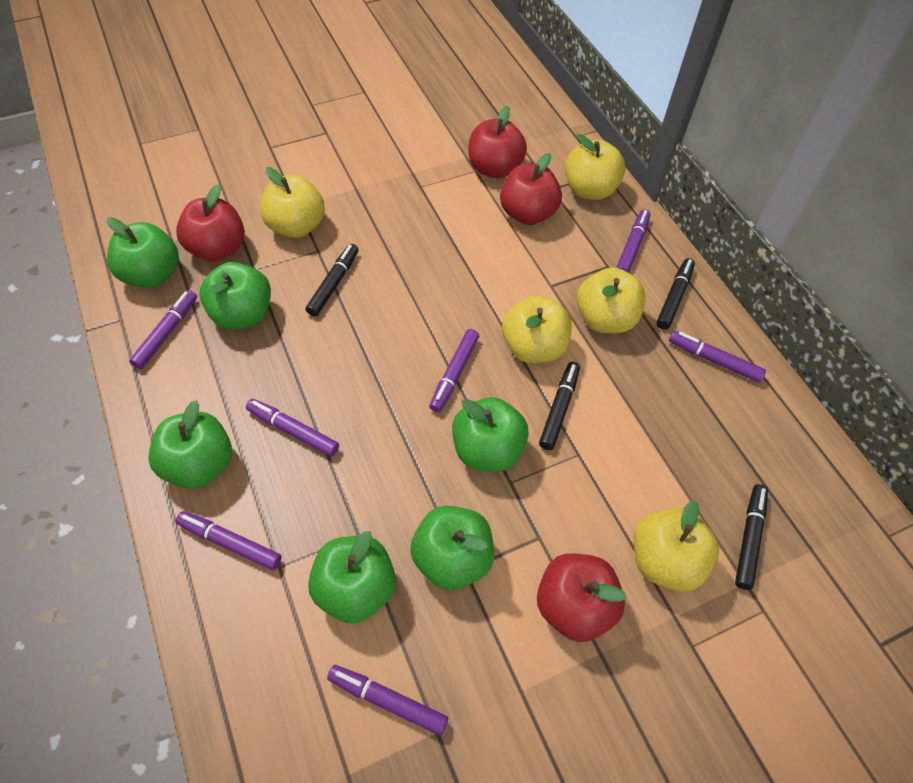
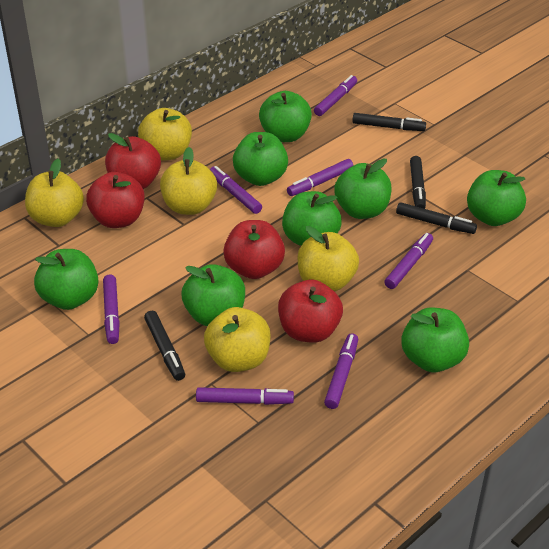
green apple: [107,217,179,288] [148,400,232,489] [199,262,271,329] [308,531,396,623] [410,506,494,590] [452,397,529,472] = 6 -> [34,249,99,310] [182,264,245,326] [233,132,288,186] [259,91,312,142] [282,191,342,246] [334,158,392,219] [401,307,469,372] [467,170,526,226] = 8

